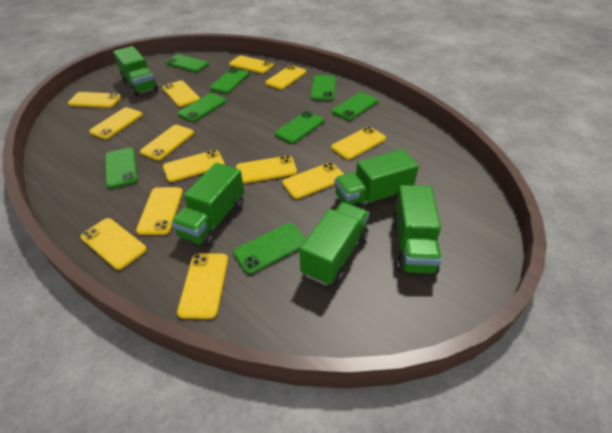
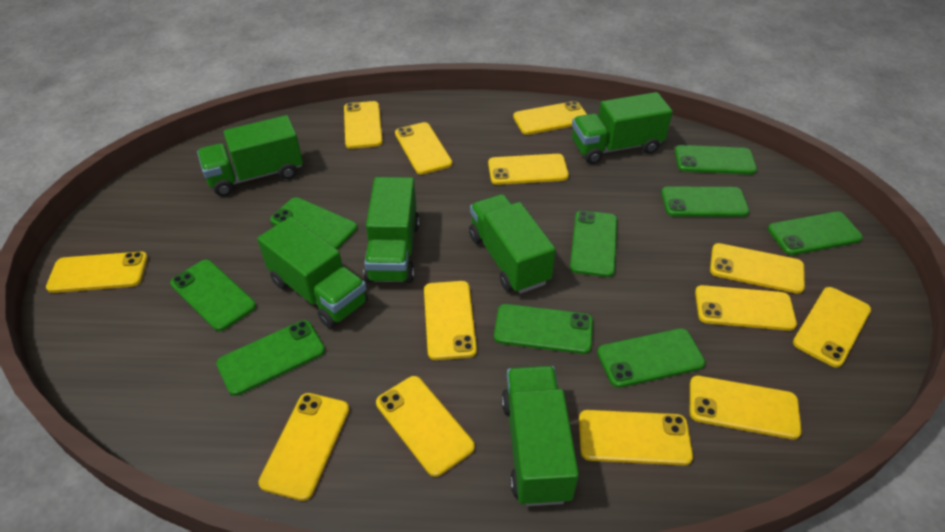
green phone: [105,148,138,189] [166,54,209,72] [177,93,227,122] [210,68,249,94] [233,223,306,274] [275,111,324,144] [311,75,336,101] [332,92,378,120] = 8 -> [170,260,256,331] [216,320,325,396] [270,197,357,249] [494,304,593,354] [570,210,617,277] [597,328,705,388] [661,186,749,217] [675,145,757,175] [768,212,863,255] = 9
green truck: [113,46,158,96] [171,163,244,247] [299,202,369,286] [334,149,419,209] [392,185,442,274] = 5 -> [197,115,303,196] [257,217,368,329] [364,177,420,283] [469,194,556,294] [501,366,579,506] [572,92,673,164] = 6

